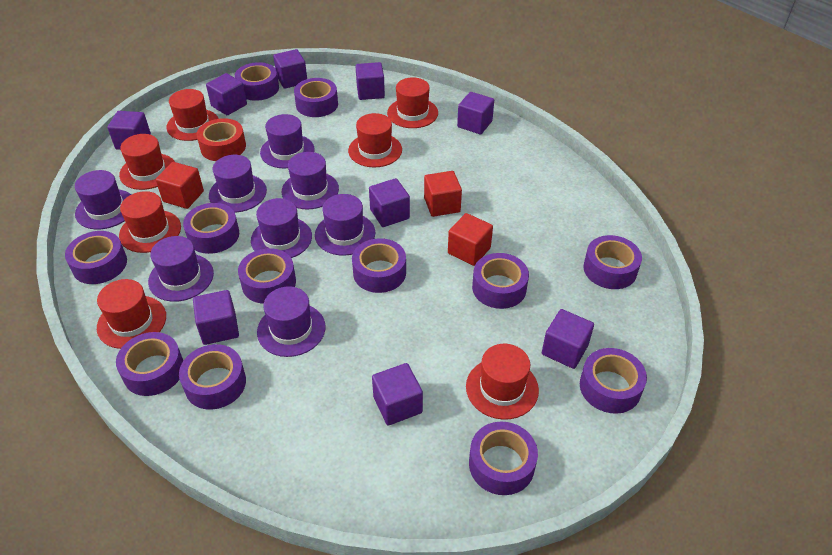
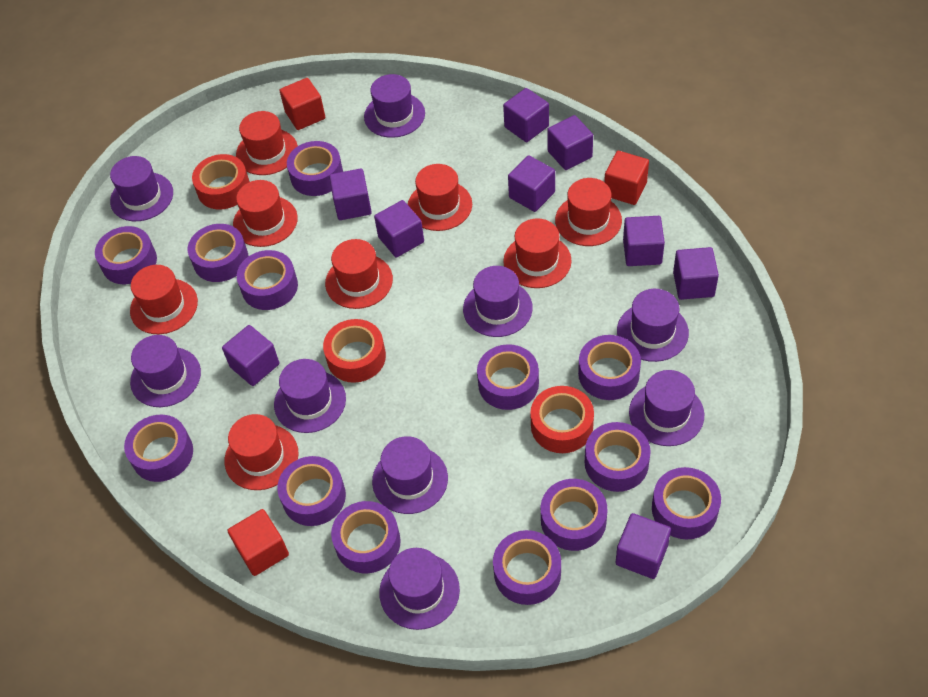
purple hat: [75,170,131,229] [148,236,214,302] [209,155,267,213] [251,198,312,258] [257,286,325,357] [260,114,315,168] [282,152,339,209] [315,194,375,256] = 8 -> [110,156,173,221] [130,335,201,407] [274,359,346,433] [364,74,425,138] [372,436,448,514] [379,548,460,630] [463,266,533,337] [617,289,689,362] [629,370,704,446] = 9
purple tape: [65,231,127,284] [116,332,183,396] [179,344,246,410] [183,203,239,254] [235,62,279,101] [238,248,296,304] [294,78,338,117] [352,238,406,293] [469,422,538,495] [472,253,529,309] [580,348,647,414] [583,235,642,289] = 12 -> [95,226,157,284] [124,415,193,482] [188,224,248,282] [237,250,298,310] [277,456,346,526] [287,141,343,196] [331,501,401,573] [477,344,539,410] [493,530,561,605] [541,479,608,551] [578,335,641,400] [585,422,651,492] [652,467,721,540] = 13
red hat: [97,279,166,349] [119,134,175,190] [119,191,181,253] [166,89,219,141] [348,113,402,167] [387,78,438,128] [466,344,539,420] = 7 -> [130,265,198,334] [224,414,299,490] [233,180,298,247] [236,111,298,175] [325,239,393,309] [408,164,472,231] [503,218,572,288] [555,178,622,246] = 8
red tape: [197,118,246,161] = 1 -> [192,154,250,210] [323,319,386,383] [530,386,594,453] = 3

